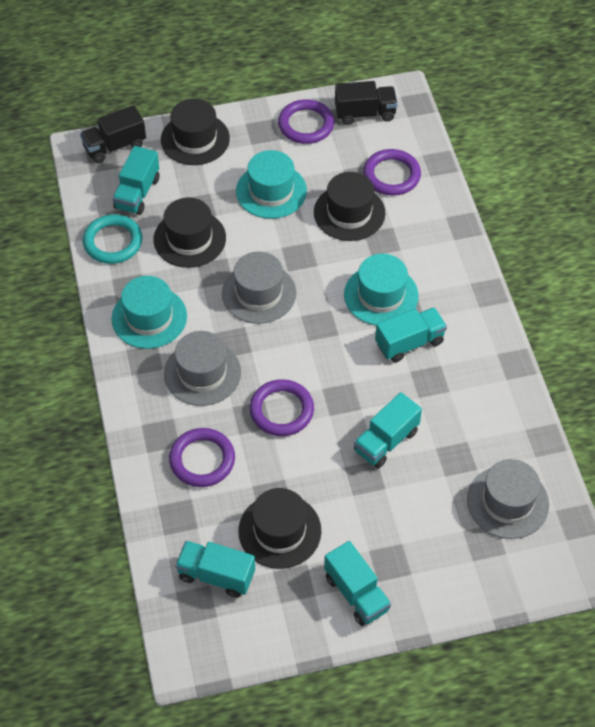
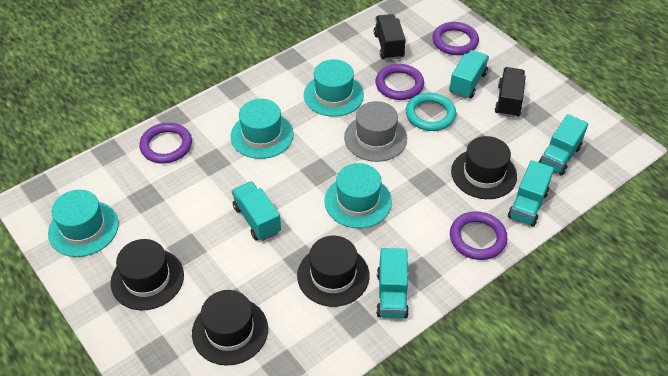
grey hat: [164,331,241,406] [222,251,296,324] [467,459,549,539] = 3 -> [344,101,407,162] = 1
turquoise hat: [111,276,187,349] [236,150,307,219] [344,254,419,325] = 3 -> [48,190,119,257] [230,99,293,159] [304,59,364,117] [324,163,392,228] = 4

